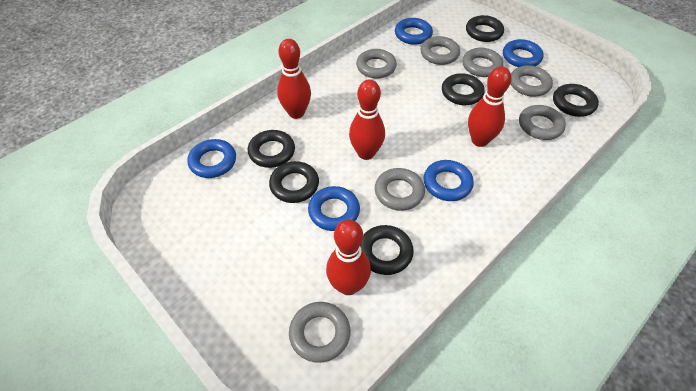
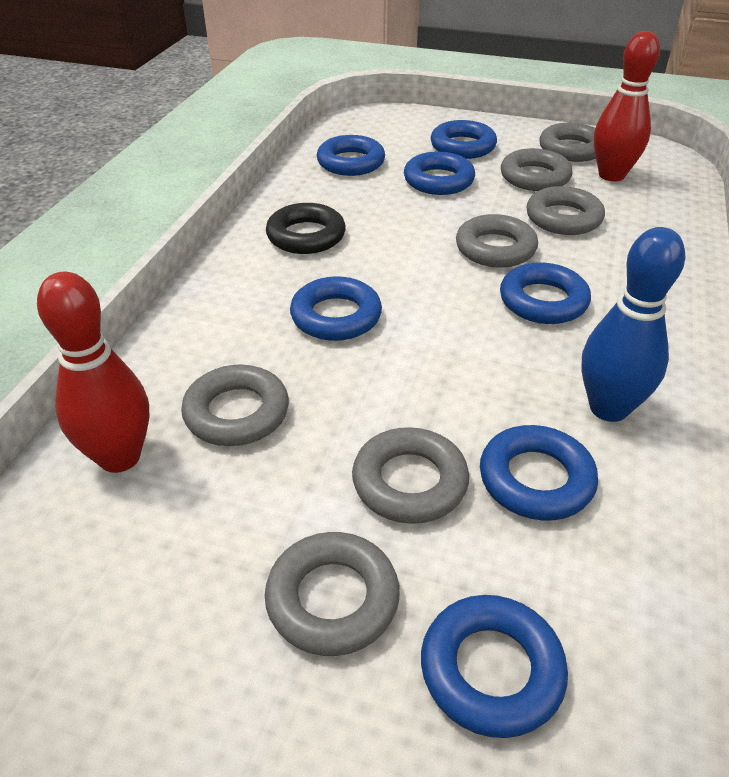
black ring: [248,130,295,168] [269,161,319,203] [360,225,414,275] [442,73,485,105] [466,15,504,42] [553,84,599,117] = 6 -> [266,203,346,254] = 1
blue bowling pin: none = 0 -> [581,227,685,422] = 1
blue ring: [187,139,236,178] [308,186,360,231] [395,18,433,45] [424,160,474,201] [503,39,544,67] = 5 -> [290,276,382,341] [317,135,385,176] [404,152,475,195] [421,595,568,738] [431,120,497,159] [480,425,598,521] [500,262,591,324] = 7
red bowling pin: [277,39,311,119] [326,219,371,295] [349,79,385,160] [468,66,512,147] = 4 -> [37,272,149,473] [594,31,660,181] = 2

